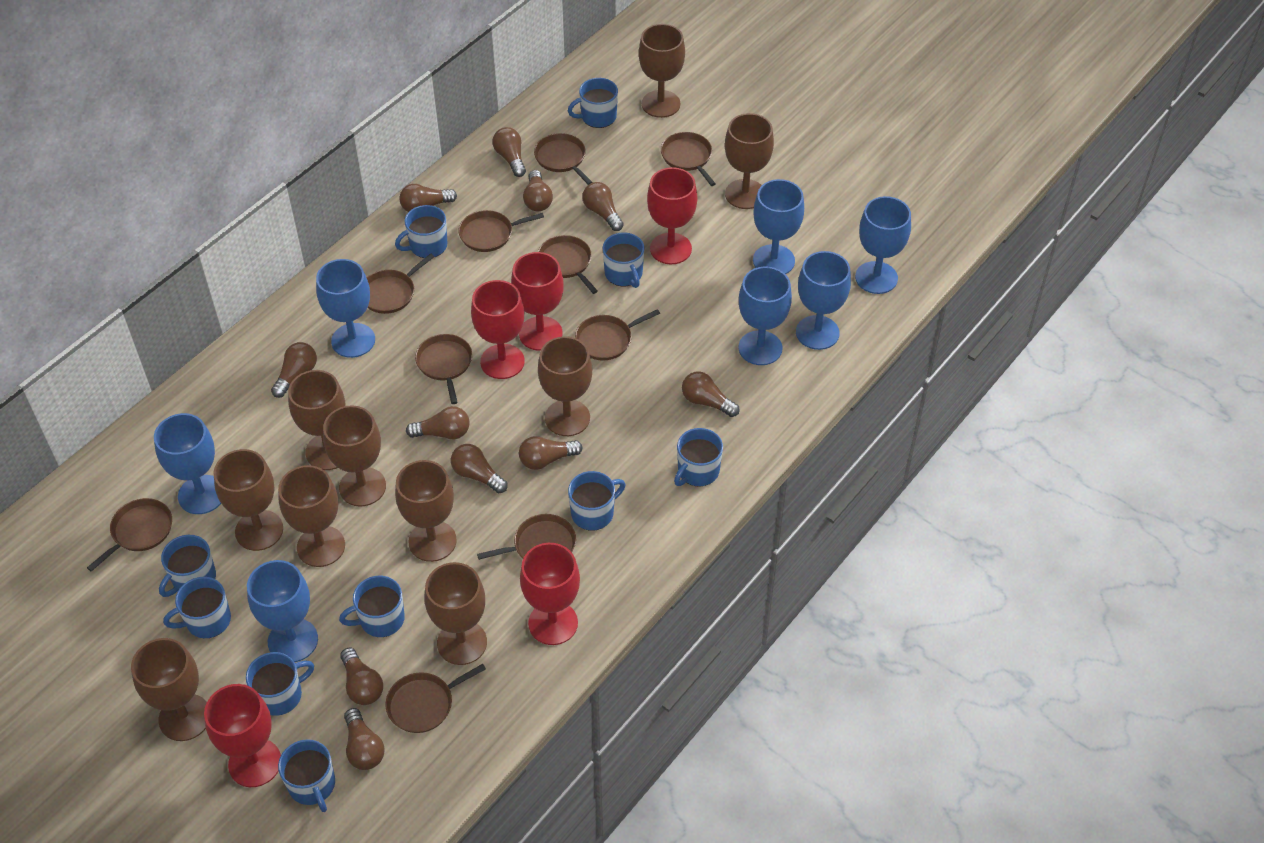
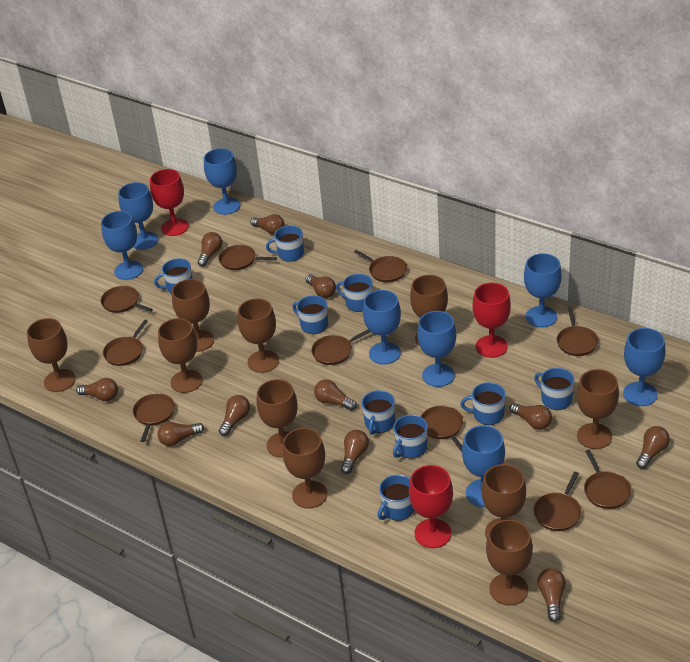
blue goblet: [154,413,221,514] [247,560,318,662] [316,259,375,358] [739,266,792,365] [753,179,804,274] [796,251,851,350] [855,196,911,294] = 7 -> [101,211,143,280] [118,182,159,250] [204,148,240,215] [363,290,401,364] [417,311,456,387] [462,425,505,507] [524,253,562,327] [623,328,665,406] = 8
blue mug: [159,535,216,597] [163,577,231,638] [246,652,314,716] [278,739,335,812] [339,576,405,637] [395,205,447,258] [568,78,618,128] [568,471,626,531] [602,232,645,288] [674,428,723,486] = 10 -> [154,258,193,294] [266,225,304,262] [292,295,328,334] [336,274,373,312] [362,390,395,435] [377,474,414,521] [393,415,428,458] [460,382,506,425] [534,368,575,410] = 9
red goblet: [204,684,281,787] [471,280,525,379] [511,252,564,351] [520,543,580,645] [647,167,697,264] = 5 -> [150,169,189,236] [409,465,453,548] [472,283,511,358] = 3

